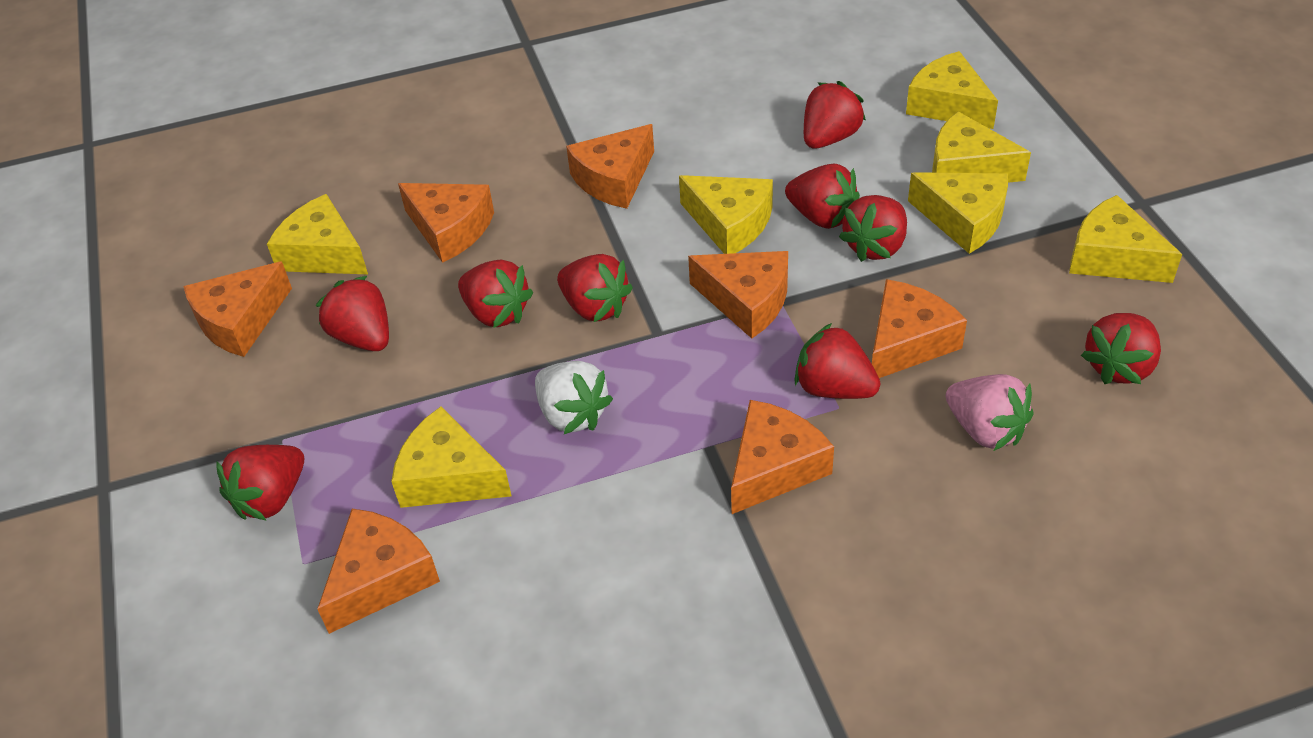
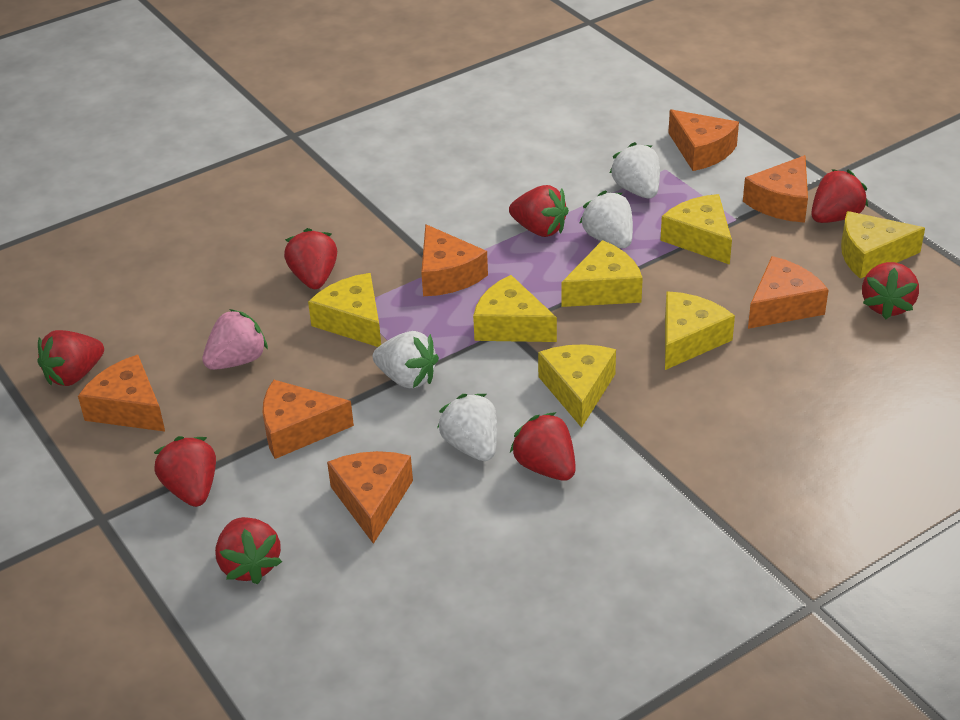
red strawberry: [216,445,304,521] [316,276,389,351] [458,260,533,328] [557,254,633,322] [785,163,860,229] [794,323,881,399] [804,81,866,149] [839,195,907,262] [1081,313,1161,384] = 9 -> [37,330,104,386] [154,436,216,507] [215,517,282,584] [284,228,337,289] [509,185,569,237] [510,412,576,481] [811,169,868,223] [862,262,919,319] = 8
white strawberry: [535,361,613,434] = 1 -> [373,331,439,389] [437,394,497,461] [579,191,633,248] [610,142,660,198] = 4

